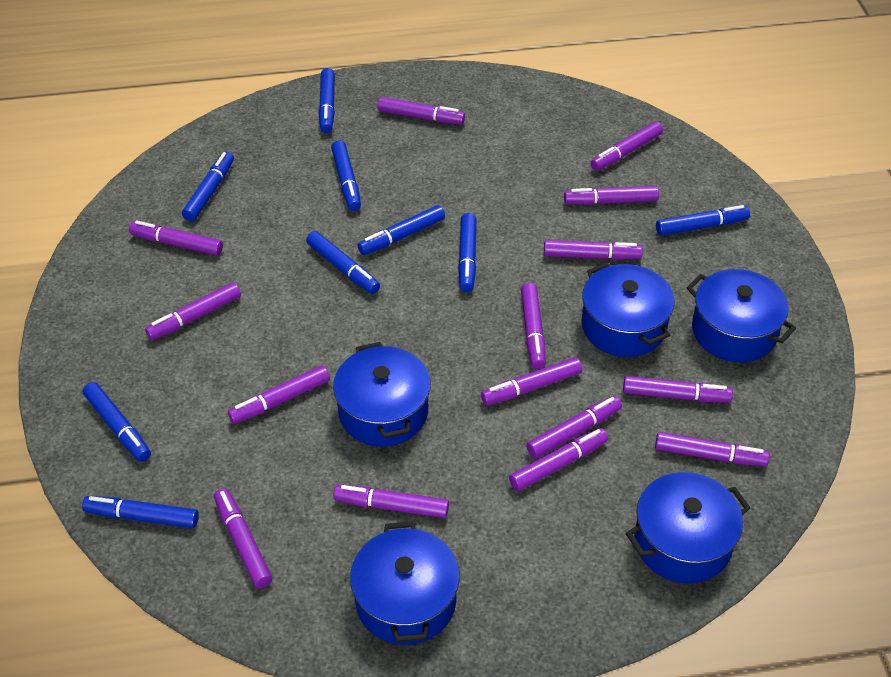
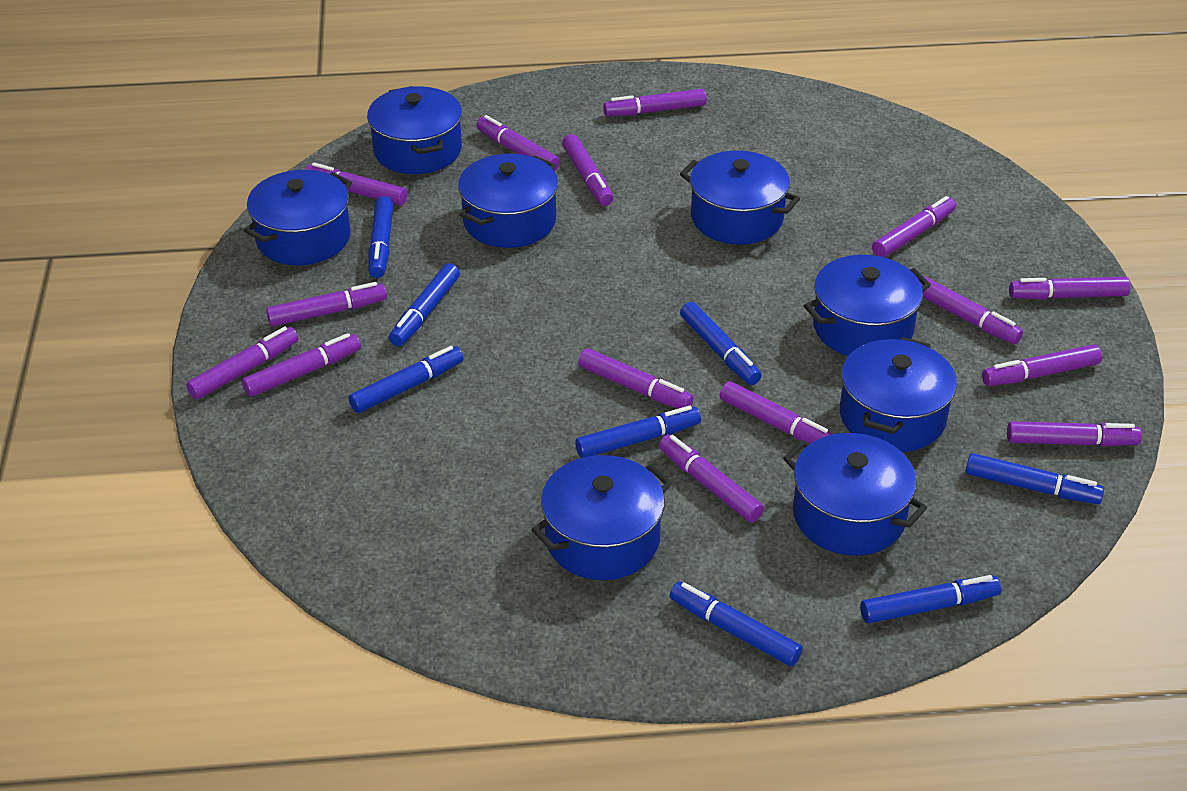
blue marker: [82,496,199,528] [83,382,151,462] [182,152,234,221] [306,231,380,294] [319,68,335,133] [331,141,361,211] [358,205,445,255] [458,213,476,292] [656,205,750,236] = 9 -> [349,346,464,413] [368,196,393,278] [389,263,460,346] [575,406,701,458] [670,581,803,667] [680,302,762,385] [860,575,1001,624] [966,453,1104,504] = 8
blue pot: [333,342,431,447] [350,521,460,645] [581,262,675,357] [626,472,750,584] [686,269,796,362] = 5 -> [244,170,352,265] [367,86,462,174] [458,154,558,248] [531,455,672,580] [680,150,800,245] [783,433,927,555] [804,255,931,356] [840,337,957,452] = 8

